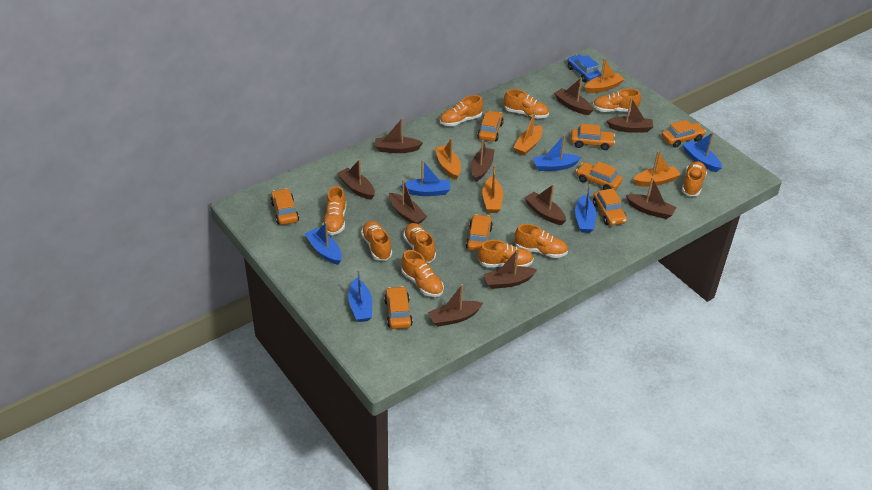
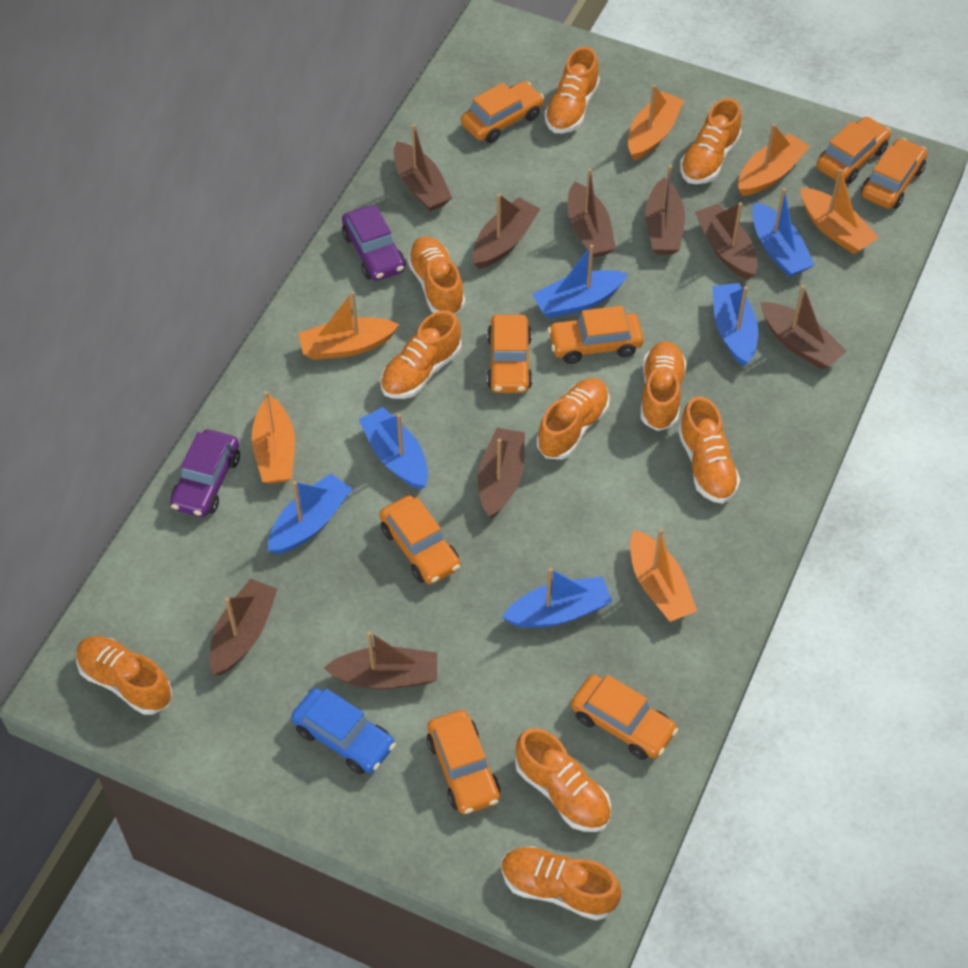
brown boat: [337,159,375,200] [375,118,423,153] [389,179,427,224] [428,284,483,327] [471,140,495,182] [483,249,537,289] [524,184,566,225] [554,77,593,115] [607,97,654,133] [626,177,676,219] = 10 -> [209,579,277,675] [324,631,437,689] [394,124,452,211] [473,194,540,269] [478,428,525,519] [567,168,616,258] [645,165,685,255] [695,202,757,280] [761,285,847,369] = 9
orange boat: [435,138,461,180] [482,165,503,213] [513,111,543,155] [585,58,625,93] [633,151,681,186] = 5 -> [252,391,295,484] [298,291,400,360] [628,84,684,161] [630,529,697,622] [738,124,810,196] [801,169,879,254] = 6
purple car: none = 0 -> [170,430,240,517] [342,205,405,281] = 2

